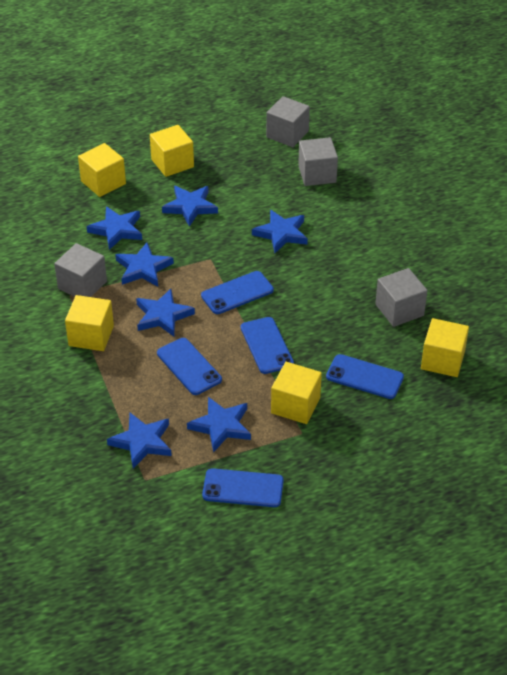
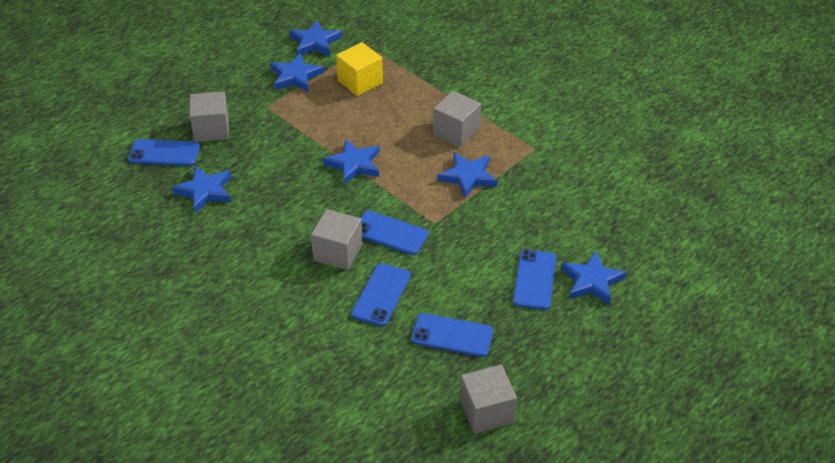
blue star: [87,206,142,250] [107,413,172,469] [115,243,174,286] [136,289,195,337] [162,186,218,227] [187,397,251,453] [252,210,308,253] = 7 -> [172,166,231,213] [270,53,324,92] [289,20,342,56] [323,139,380,185] [438,152,498,198] [561,251,627,305] = 6
yellow cube: [65,295,114,351] [78,143,126,197] [150,125,194,177] [271,362,322,424] [421,318,469,377] = 5 -> [336,42,383,96] = 1

